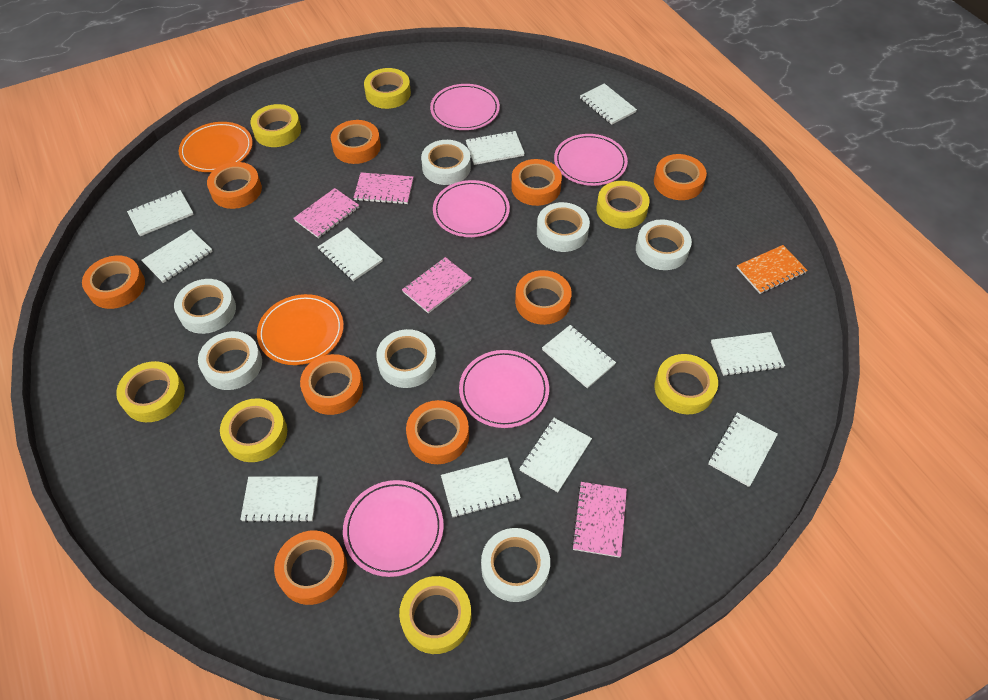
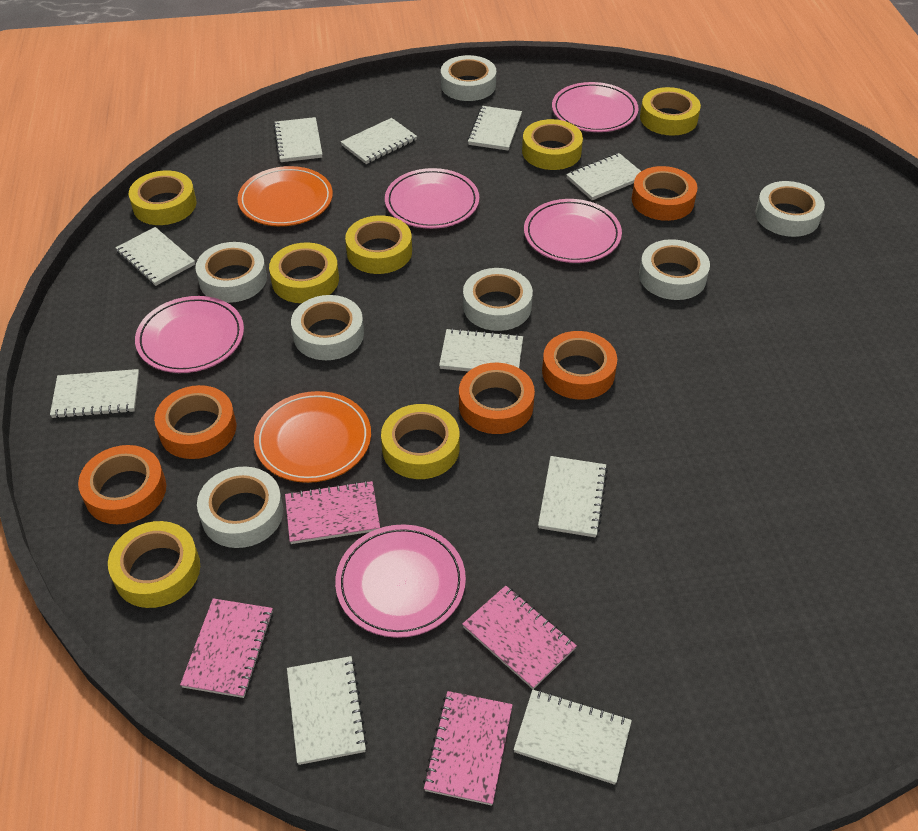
orange notebook: [737,245,808,294] = 1 -> none = 0
orange tape: [82,256,145,309] [207,162,262,209] [274,531,347,605] [300,354,363,415] [331,120,381,164] [406,400,469,464] [511,159,562,206] [515,270,572,325] [654,154,707,200] = 9 -> [78,445,166,524] [154,385,236,459] [459,363,535,434] [542,331,617,400] [632,166,697,221] = 5
white notebook: [127,190,194,236] [142,230,213,283] [240,476,318,523] [318,228,383,281] [441,457,521,517] [466,131,525,165] [519,418,592,492] [542,325,616,388] [580,83,637,125] [708,412,778,487] [711,332,785,376] = 11 -> [50,369,139,419] [115,227,195,286] [273,117,322,162] [287,656,368,765] [341,118,417,164] [439,328,523,372] [467,106,522,151] [514,690,632,785] [538,456,608,537] [566,153,641,200] = 10

